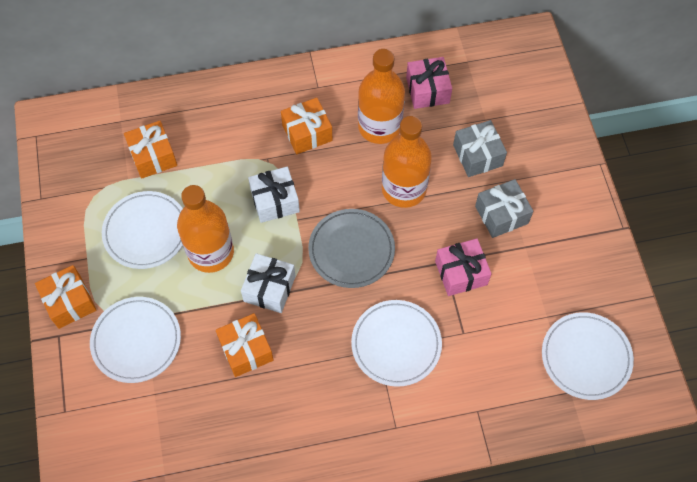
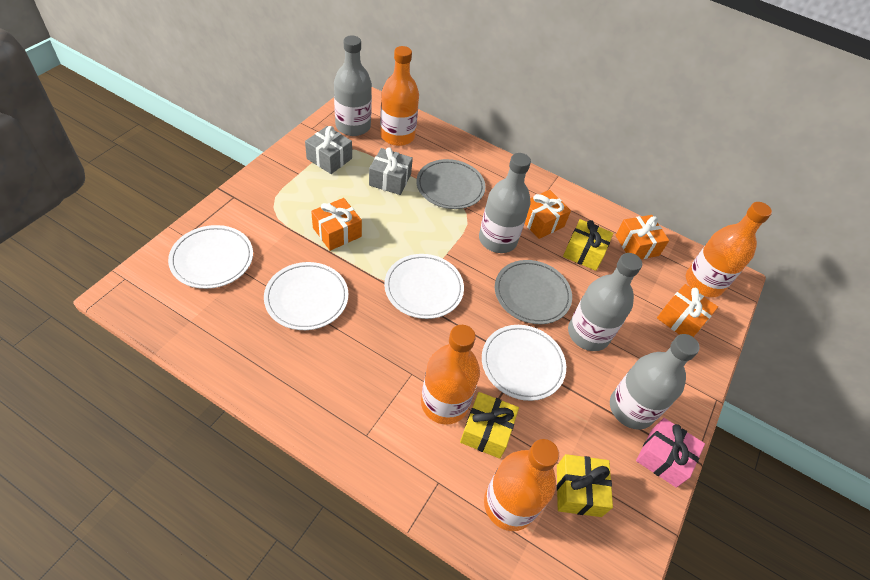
grey bottle: none = 0 -> [334,35,372,136] [479,153,531,253] [568,253,642,351] [610,334,700,430] = 4
grey plate: [308,209,395,288] = 1 -> [416,159,486,209] [495,260,572,324] = 2
orange bottle: [177,185,234,273] [358,49,405,144] [382,116,432,208] = 3 -> [380,46,419,146] [421,325,480,425] [484,439,559,531] [686,202,772,297] = 4
pink gift: [406,57,452,109] [435,239,492,296] = 2 -> [636,418,705,488] = 1
white gift: [241,253,296,313] [248,167,300,223] = 2 -> none = 0
yellow gift: none = 0 -> [460,392,519,459] [557,454,613,517] [563,219,613,271] = 3

